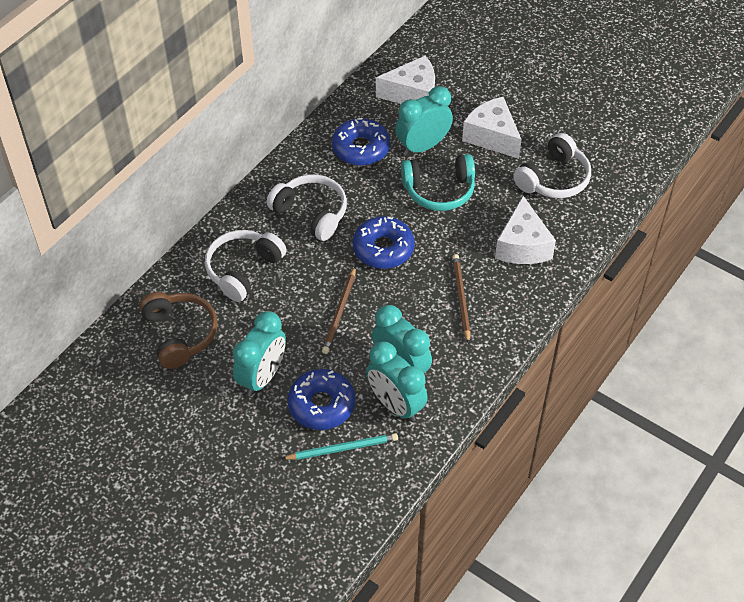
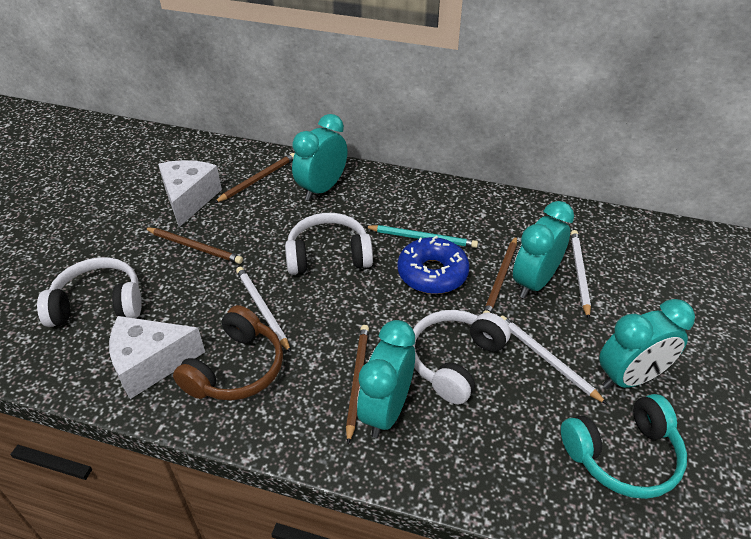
blue donut: [287,369,355,430] [332,118,390,166] [353,216,415,269] = 3 -> [397,236,470,294] = 1
brown pencil: [322,266,356,354] [452,254,470,344] = 2 -> [145,227,243,264] [214,153,295,203] [346,325,369,444] [483,236,517,313] = 4
white cheese: [376,56,435,104] [462,97,522,159] [495,196,556,264] = 3 -> [109,316,205,399] [158,160,222,227] = 2
white pencil: none = 0 -> [236,267,291,353] [501,315,608,405] [571,230,591,319] = 3

